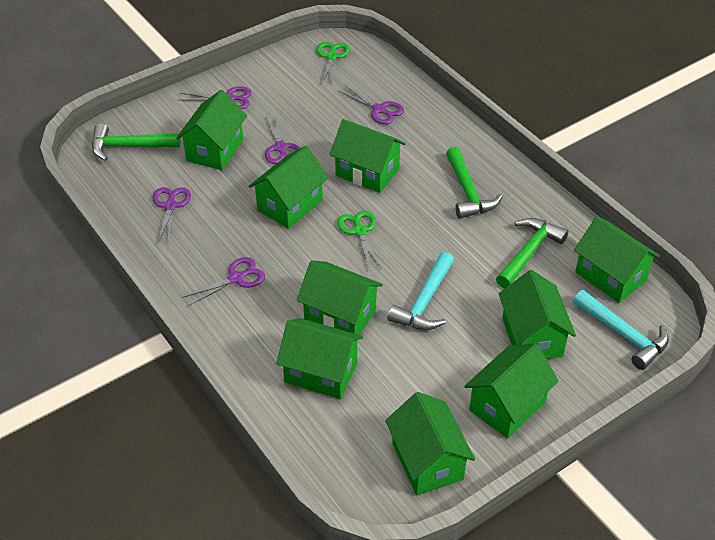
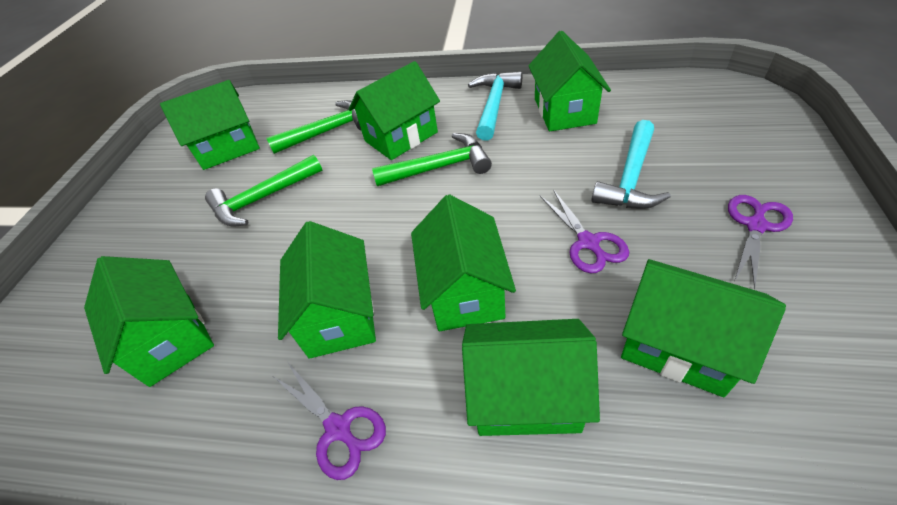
green house: [176,90,247,170] [249,146,328,229] [276,318,363,399] [297,260,383,335] [330,119,406,193] [385,392,475,495] [464,343,558,439] [499,270,576,359] [574,216,660,303] = 9 -> [84,256,214,387] [160,80,260,170] [278,221,376,359] [349,61,440,160] [411,194,516,331] [462,319,600,436] [528,31,611,131] [621,259,786,397] = 8
green scissors: [316,42,350,85] [337,211,382,270] = 2 -> none = 0
purple scissors: [153,187,191,244] [178,86,251,109] [182,257,265,306] [265,115,300,164] [339,85,404,124] = 5 -> [274,363,386,480] [540,189,629,273] [728,195,793,290] = 3

